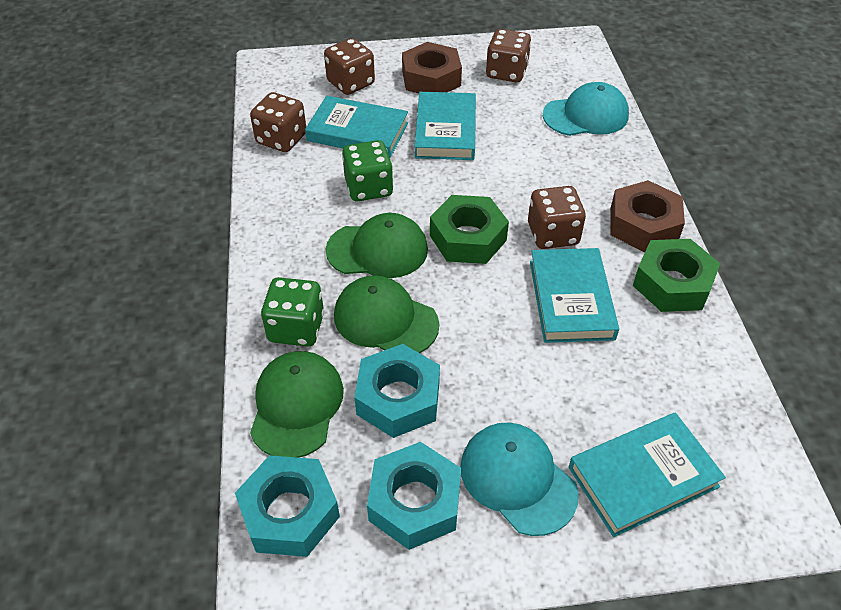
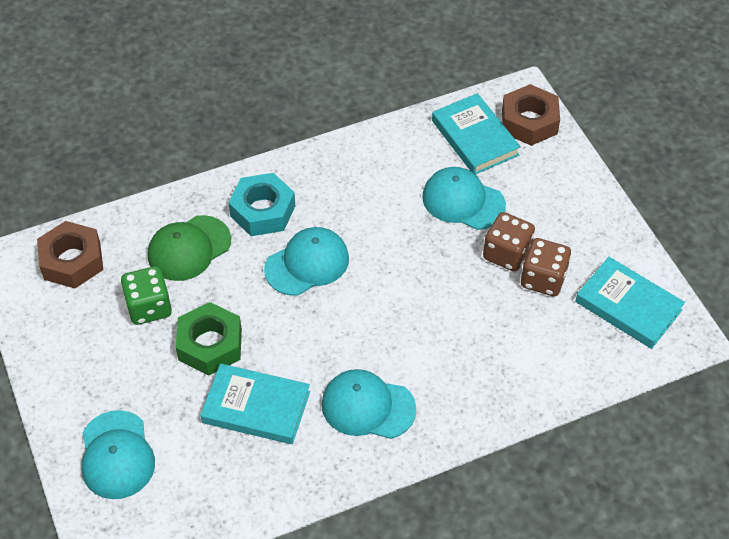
brown dice: [250,92,306,152] [324,38,375,95] [486,29,531,82] [528,186,586,249] = 4 -> [483,212,535,272] [521,238,571,296] = 2
green cap: [250,351,344,458] [325,213,428,278] [334,275,439,353] = 3 -> [148,215,231,281] = 1
green dice: [261,277,324,346] [342,140,393,201] = 2 -> [121,266,172,325] = 1
green nut: [430,195,509,264] [633,239,720,312] = 2 -> [176,302,242,375] = 1
turquoise book: [305,96,408,158] [415,92,476,160] [530,248,619,343] [569,413,726,537] = 4 -> [200,363,310,444] [432,93,521,175] [575,257,685,349] = 3
turquoise cap: [460,422,579,536] [543,82,629,136] = 2 -> [81,410,155,499] [264,227,349,296] [321,369,416,439] [422,167,506,230] = 4
turquoise nut: [235,455,340,557] [354,344,440,438] [367,442,461,550] = 3 -> [228,173,295,236] = 1

